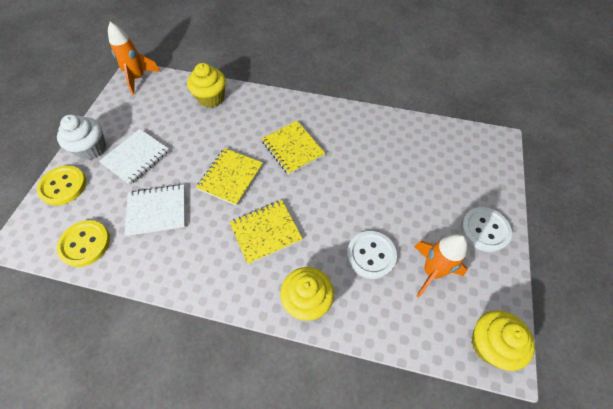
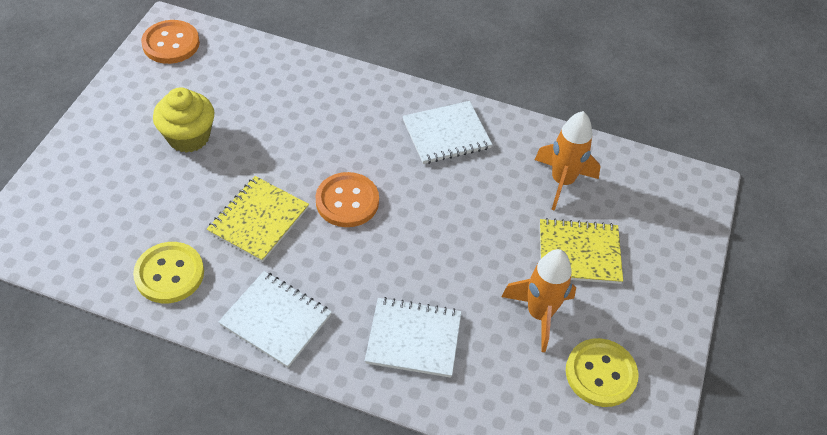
orange button: none = 0 -> [141,20,200,64] [315,172,379,227] = 2
white button: [347,231,397,279] [461,207,512,252] = 2 -> none = 0
white cupcake: [57,115,106,160] = 1 -> none = 0
white notebook: [99,129,169,185] [125,184,185,236] = 2 -> [218,271,332,368] [365,297,461,378] [403,101,492,164] = 3
yellow cupcake: [187,63,226,108] [280,267,334,321] [471,310,535,371] = 3 -> [153,87,215,153] = 1
yellow notebook: [196,148,263,206] [229,200,303,265] [261,121,325,175] = 3 -> [207,176,309,262] [540,218,623,284] = 2

